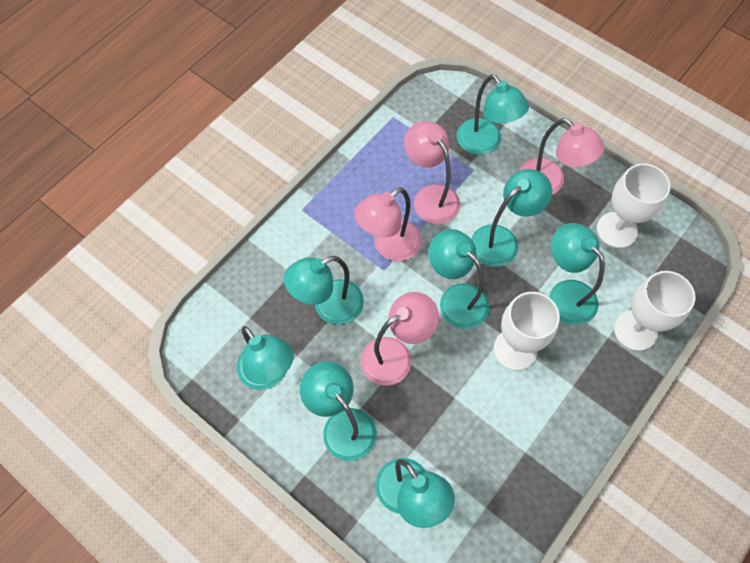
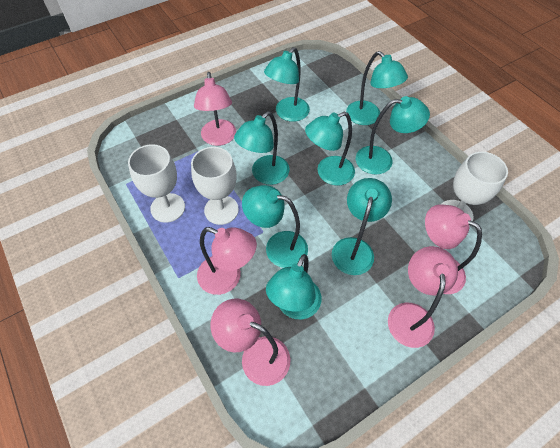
pink lamp: [354,187,422,261] [360,292,439,386] [404,121,460,224] [519,118,605,195] = 4 -> [194,72,236,146] [197,227,257,295] [210,299,290,386] [388,246,458,348] [425,204,482,294] = 5

